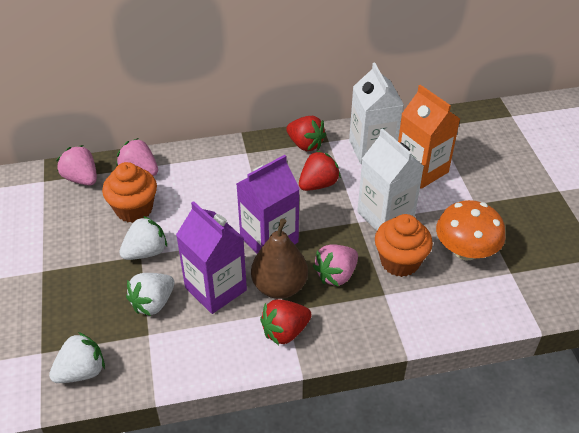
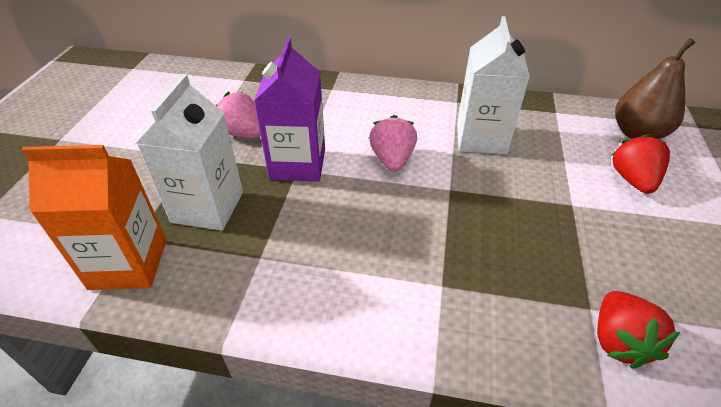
orange cupcake: [102,162,157,223] [375,214,433,277] = 2 -> none = 0
orange mushroom: [436,200,506,260] = 1 -> none = 0
pink strawberry: [56,145,97,186] [116,138,158,176] [313,244,358,287] = 3 -> [216,92,261,138] [369,115,417,172] = 2
purple carton: [176,201,247,314] [237,155,300,254] = 2 -> [254,38,325,182] = 1
red strawberry: [260,300,312,345] [286,116,326,151] [299,150,341,191] = 3 -> [597,291,680,369] [611,134,670,194] = 2
white strawberry: [49,332,105,383] [119,216,167,260] [126,273,175,316] = 3 -> none = 0

